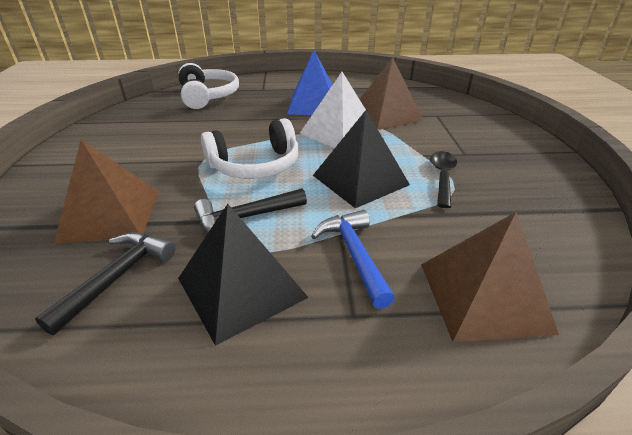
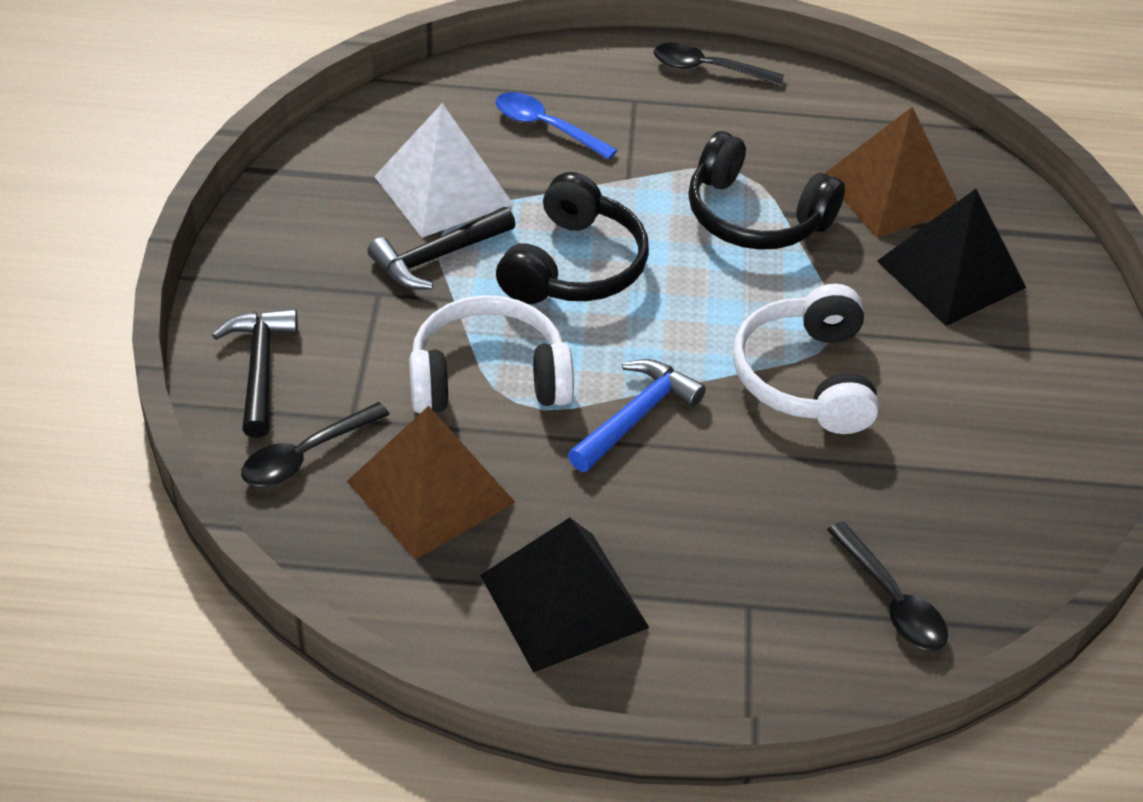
black headphones: none = 0 -> [496,172,649,304] [688,131,845,250] = 2
black spoon: [430,151,457,208] = 1 -> [241,402,390,486] [654,43,784,85] [827,521,948,651] = 3
blue pyramid: [287,50,333,115] = 1 -> none = 0
blue spoon: none = 0 -> [496,92,617,160] = 1
brown pyramid: [54,140,159,244] [360,58,424,130] [421,212,559,342] = 3 -> [347,406,516,560] [825,107,958,238] = 2

